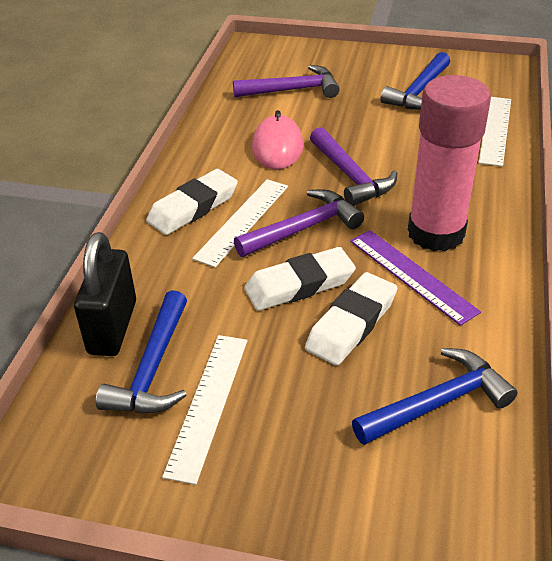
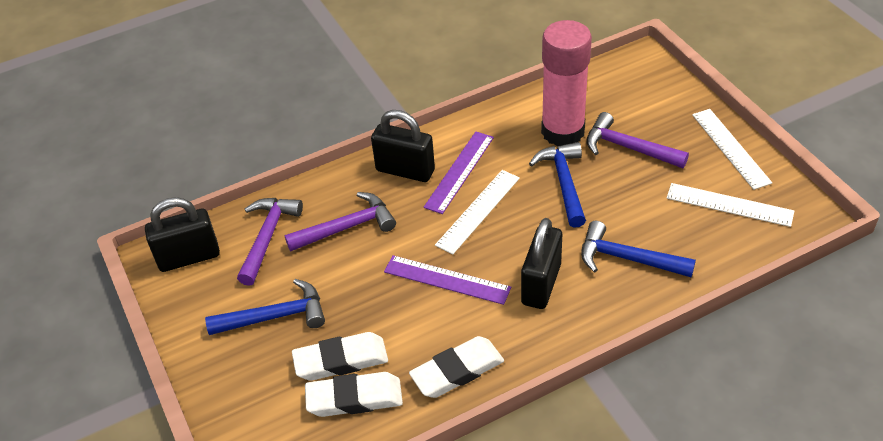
black padlock: [74,232,136,356] = 1 -> [145,197,220,272] [371,110,435,182] [521,218,562,309] = 3
pink mouse: [252,110,303,169] = 1 -> none = 0
purple ruler: [350,230,481,326] = 1 -> [384,255,511,305] [424,132,494,214] = 2

